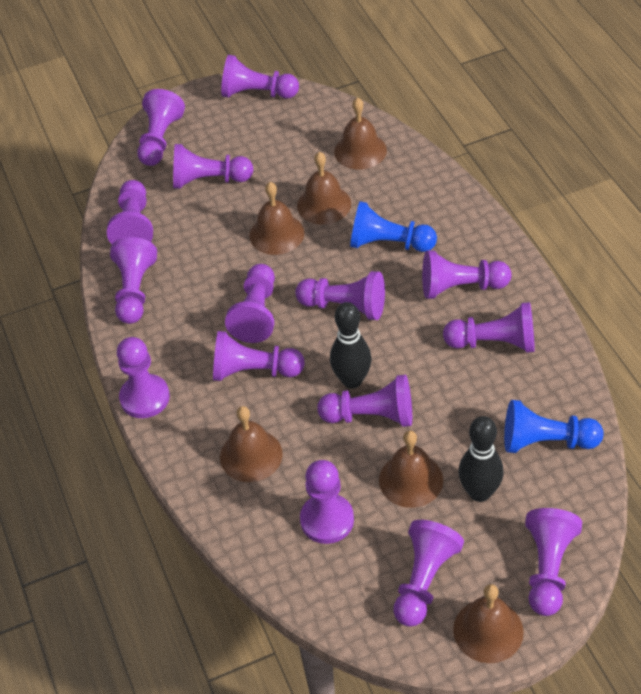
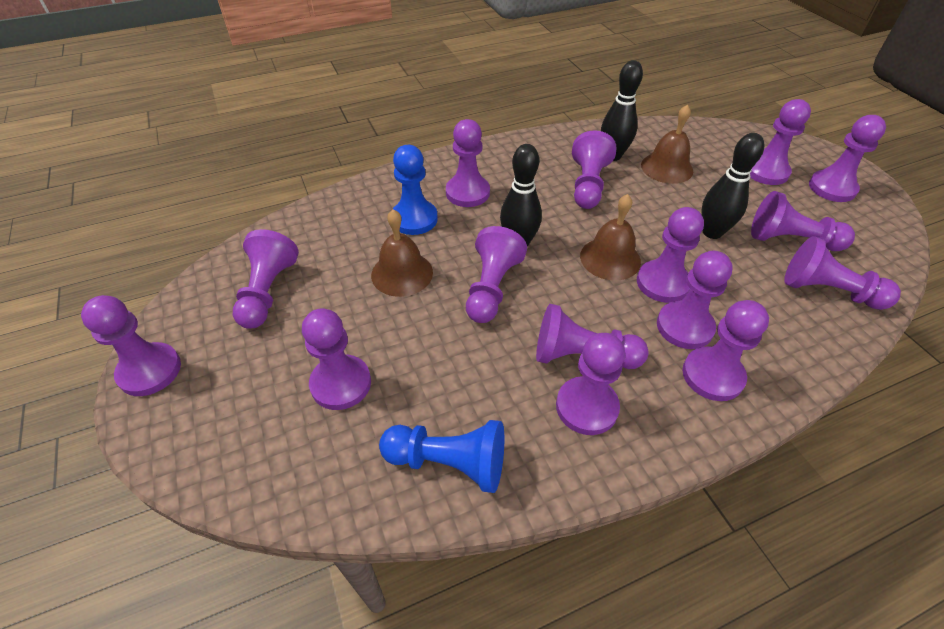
black bowling pin: [330,302,372,389] [458,416,504,502] = 2 -> [500,144,542,247] [601,60,643,161] [702,133,764,239] = 3
brown bell: [220,406,283,482] [250,182,305,255] [297,152,351,225] [334,97,387,170] [379,431,443,508] [453,584,524,663] = 6 -> [371,209,433,297] [580,194,641,281] [641,104,693,184] = 3

